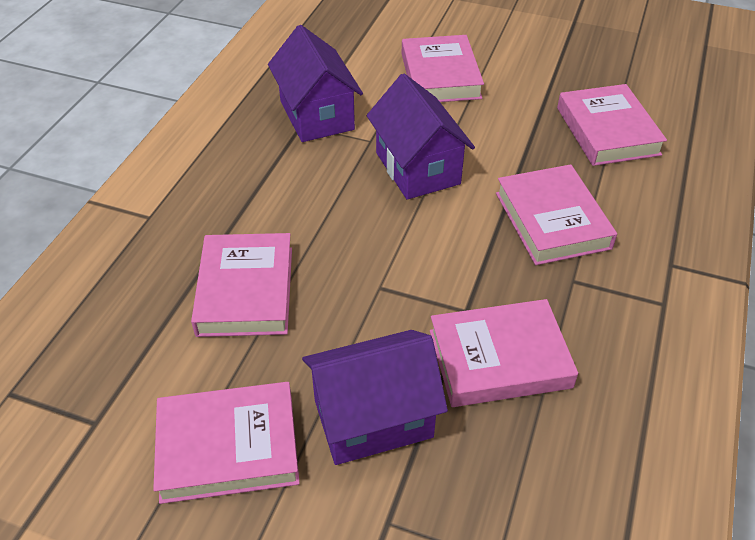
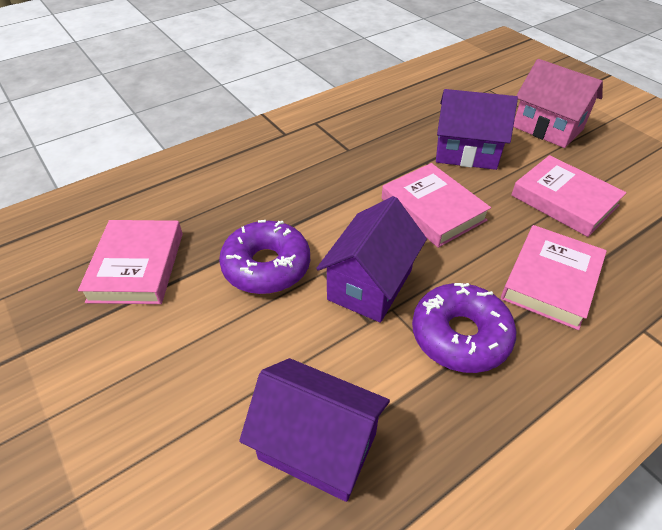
pink book: [153,382,300,504] [191,233,292,337] [402,35,484,102] [430,299,578,407] [496,164,617,265] [557,84,667,166] = 6 -> [78,220,183,304] [382,163,491,248] [501,225,607,330] [511,155,627,237] = 4
pink house: none = 0 -> [513,59,603,148] = 1
purple donut: none = 0 -> [219,220,310,294] [412,283,516,373] = 2

